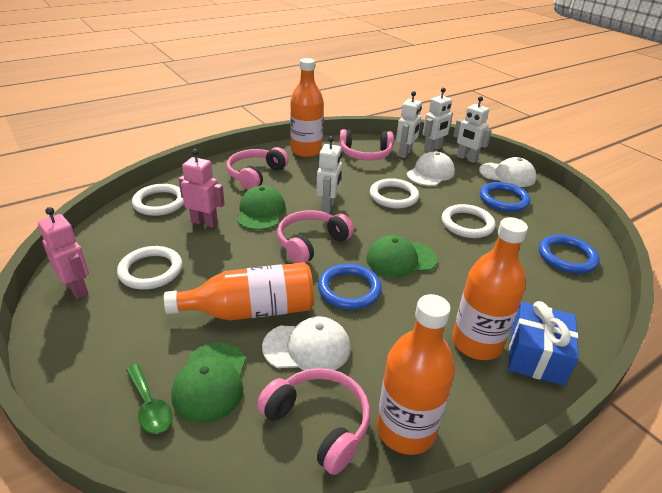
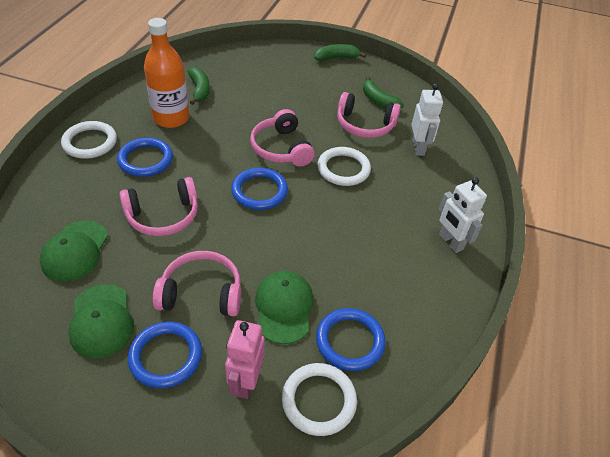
blue gift: [508,301,579,386] = 1 -> none = 0
blue ring: [318,264,382,310] [480,182,530,212] [539,235,600,274] = 3 -> [117,138,173,177] [128,322,202,388] [231,168,288,210] [316,308,386,371] = 4
green banana: none = 0 -> [187,67,210,105] [314,44,366,61] [363,76,404,108] = 3
green spoon: [126,364,172,434] = 1 -> none = 0
orange bottle: [164,262,314,321] [290,58,324,157] [377,294,455,455] [452,217,528,360] = 4 -> [144,18,189,128] = 1
pink robot: [38,207,89,299] [179,149,225,228] = 2 -> [225,320,265,399] = 1
white cap: [262,316,351,370] [407,151,455,186] [479,157,536,187] = 3 -> none = 0
white ring: [117,246,182,290] [132,184,184,216] [370,178,419,208] [442,204,496,238] = 4 -> [61,121,117,159] [282,363,357,436] [318,147,371,186] = 3
white robot: [316,136,342,213] [396,91,422,158] [423,88,453,152] [453,96,492,163] = 4 -> [411,83,443,156] [439,178,487,253] = 2

